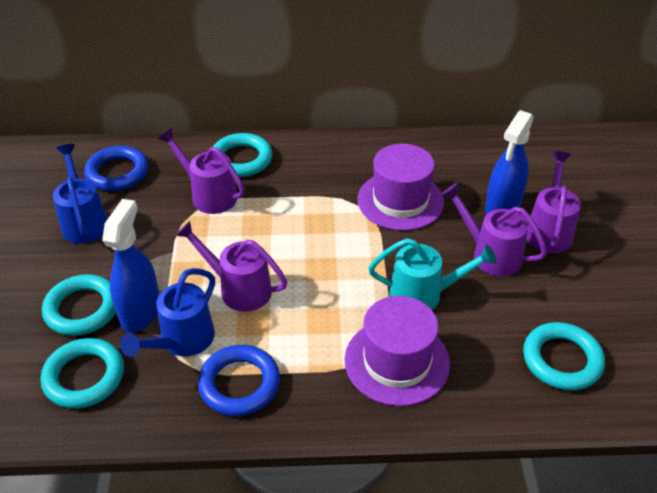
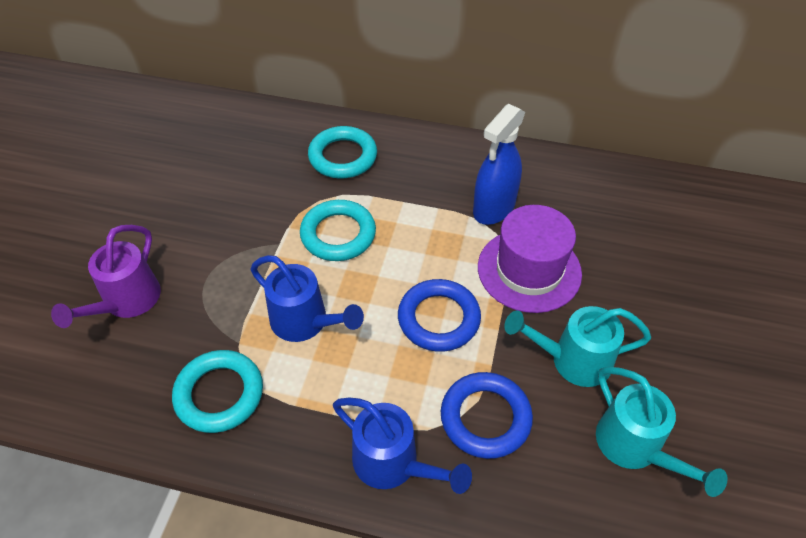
blue spray bottle: [102,199,159,332] [485,110,534,214] = 2 -> [473,104,525,225] = 1
purple hat: [344,296,450,406] [358,144,444,231] = 2 -> [478,205,582,313] = 1
purple watering can: [158,128,245,214] [175,221,287,312] [441,183,547,276] [527,151,581,253] = 4 -> [51,225,161,328] = 1
turquoise ring: [40,338,124,409] [42,274,116,336] [213,133,272,177] [523,322,605,391] = 4 -> [172,350,263,433] [300,200,376,261] [308,126,377,179] = 3
turquoise watering can: [368,238,497,310] = 1 -> [504,306,651,387] [596,367,728,497] = 2

